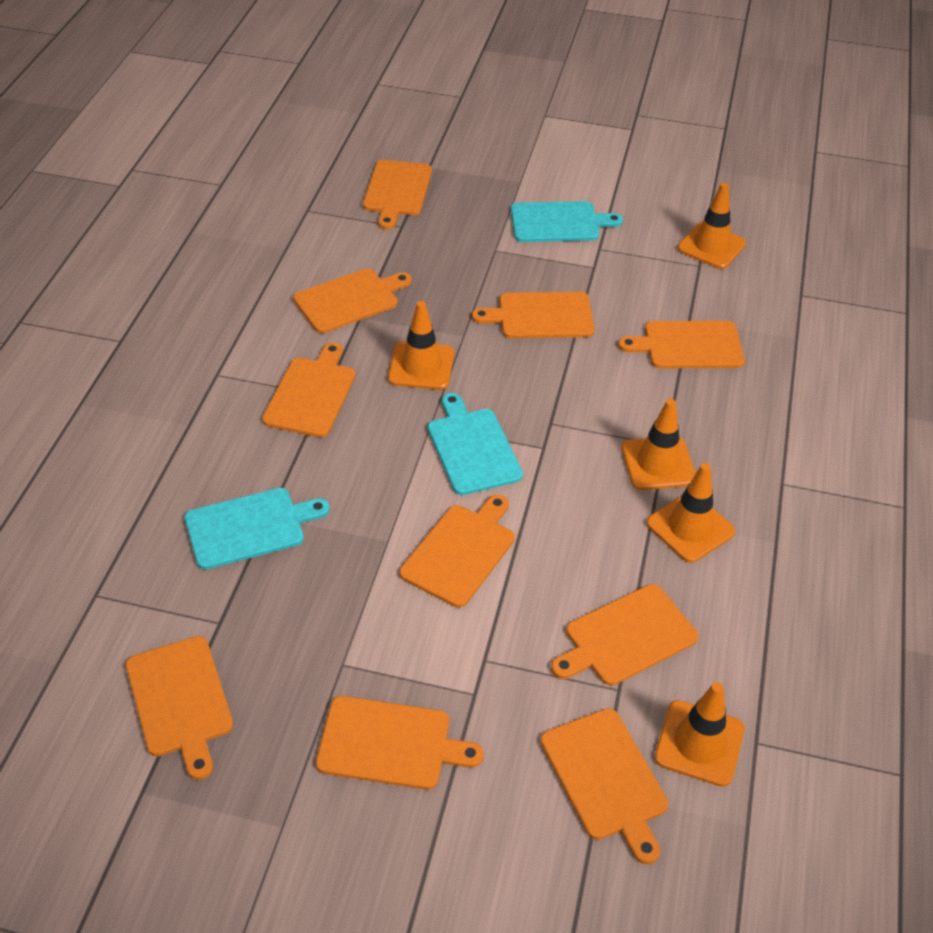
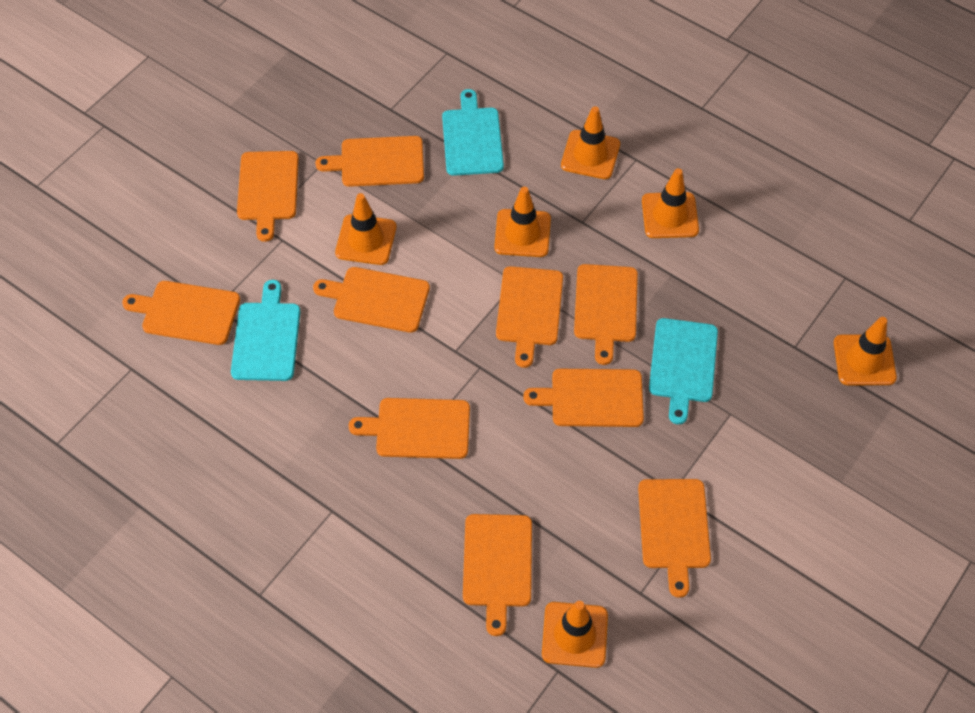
orange traffic cone: [388,301,454,390] [622,399,696,490] [646,463,736,563] [655,682,745,787] [677,183,746,269] = 5 -> [335,193,397,265] [494,187,551,257] [542,601,608,668] [561,106,620,179] [642,168,699,238] [834,317,897,385] = 6

